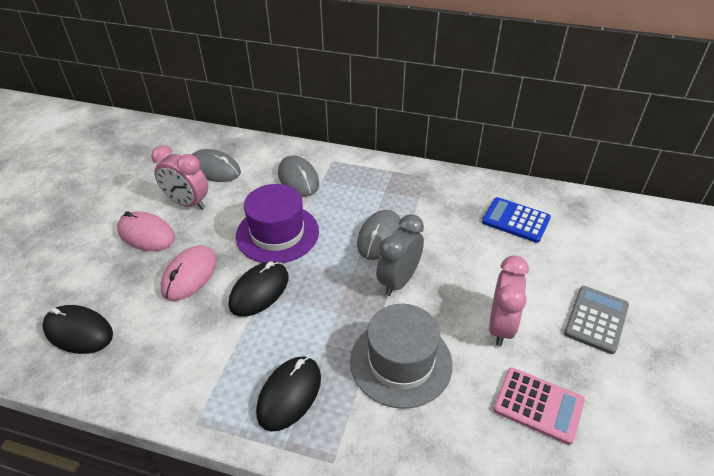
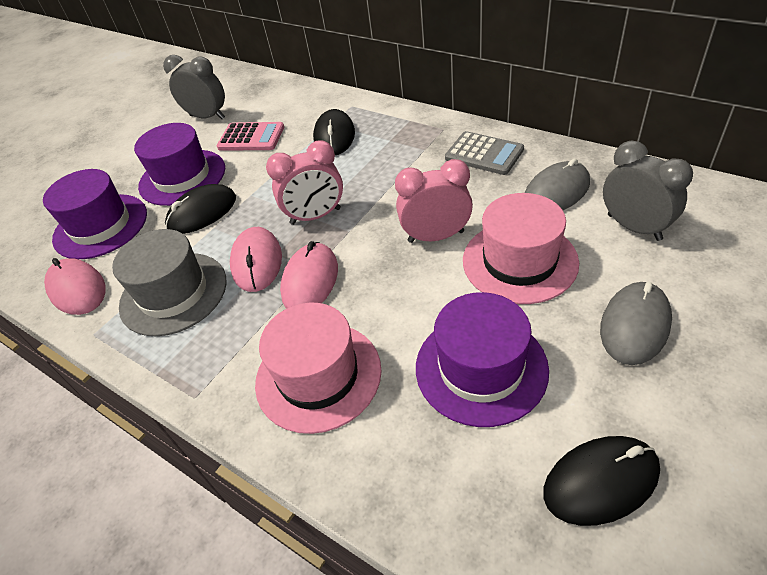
blue calculator: [482,197,551,243] = 1 -> none = 0
grey clock: [376,214,424,296] = 1 -> [163,55,225,119] [603,141,693,241] = 2
grey mouse: [192,149,241,182] [278,155,319,197] [357,210,402,260] = 3 -> [525,158,590,210] [600,282,672,365] = 2
pink hat: none = 0 -> [255,303,382,434] [463,193,579,304] = 2
pink mouse: [117,211,175,251] [161,245,217,301] = 2 -> [44,258,106,315] [230,227,282,292] [280,241,338,309] = 3
purple hat: [236,184,319,263] = 1 -> [43,169,147,259] [134,123,225,206] [416,292,549,427] = 3

